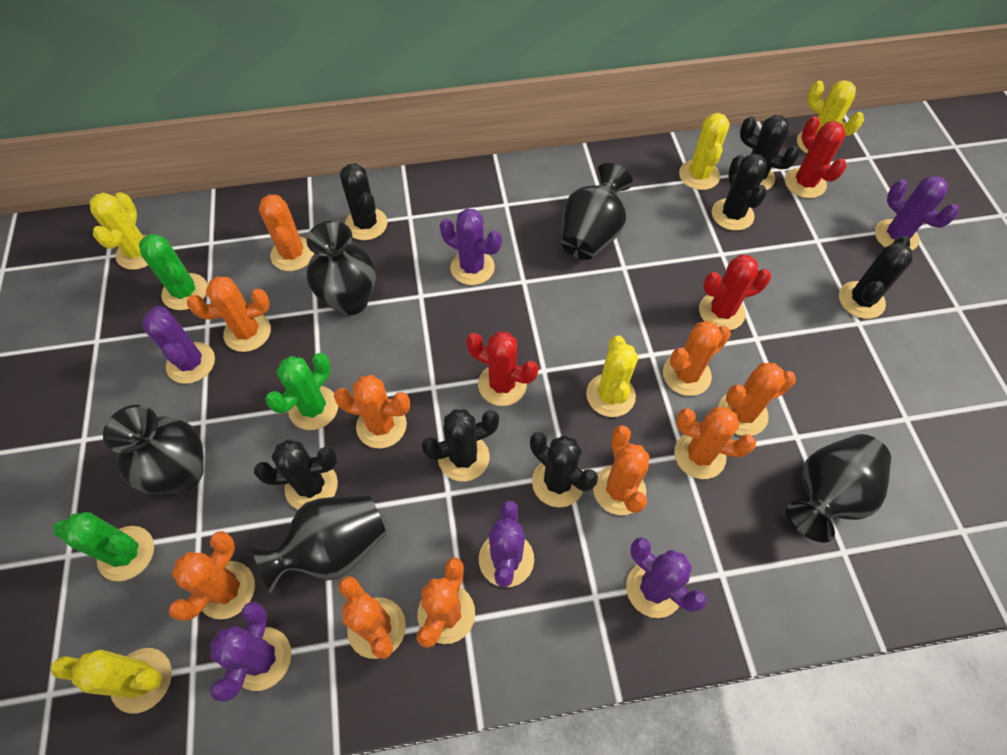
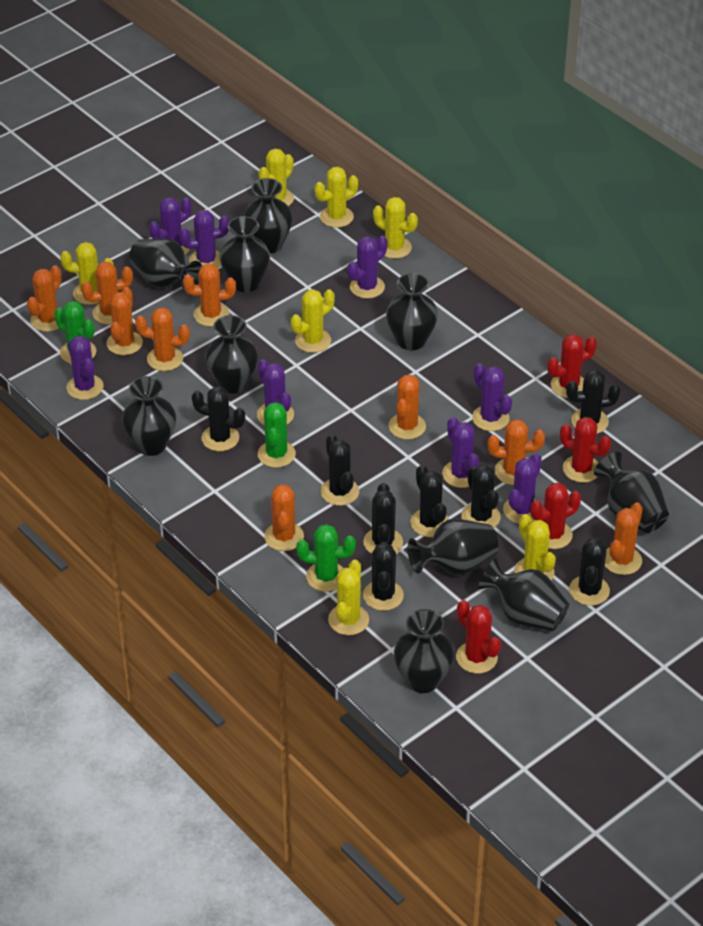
black cactus: [254,439,338,509] [340,163,387,240] [421,409,499,481] [530,432,598,508] [712,153,767,231] [740,115,800,190] [839,236,912,319] = 7 -> [192,386,245,451] [321,434,359,506] [363,483,403,554] [363,542,404,611] [410,465,449,537] [461,465,501,528] [566,369,621,434] [569,537,610,606] = 8
black vase: [103,405,204,494] [251,494,386,594] [306,221,376,315] [561,163,633,260] [786,434,891,542] = 5 -> [122,376,176,456] [129,238,202,288] [205,315,258,394] [220,216,270,292] [244,178,293,253] [386,273,438,350] [394,609,454,693] [408,519,498,576] [478,558,569,631] [594,452,669,533] = 10
orange cactus: [169,531,255,621] [187,276,271,352] [259,194,314,271] [334,375,410,448] [338,576,406,659] [417,557,475,648] [593,425,650,515] [663,321,731,396] [674,407,756,479] [718,363,796,436] = 10 -> [27,265,62,332] [81,262,133,325] [106,287,143,355] [135,307,190,371] [183,264,236,326] [264,484,304,551] [388,375,426,440] [488,419,545,485] [605,502,643,575] = 9
purple cactus: [142,306,215,384] [210,602,291,702] [440,208,502,285] [479,501,534,587] [626,537,707,618] [875,176,959,250] = 6 -> [67,336,104,400] [149,197,192,255] [179,210,230,269] [257,359,294,425] [347,236,388,299] [442,417,479,488] [472,363,512,431] [503,453,542,524] = 8
red cactus: [466,332,539,406] [699,255,771,330] [785,116,846,198] = 3 -> [456,600,501,674] [530,483,581,549] [547,334,597,398] [560,417,611,483] = 4
yellow cactus: [51,648,172,714] [89,192,149,270] [586,336,638,417] [679,113,730,190] [797,80,864,154] = 5 -> [60,242,114,305] [259,149,294,206] [291,289,335,353] [314,167,358,228] [328,560,369,635] [373,197,418,259] [514,514,556,580] = 7

